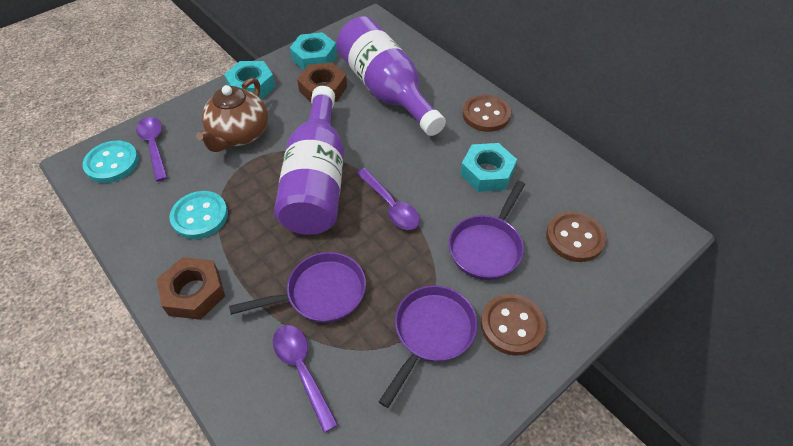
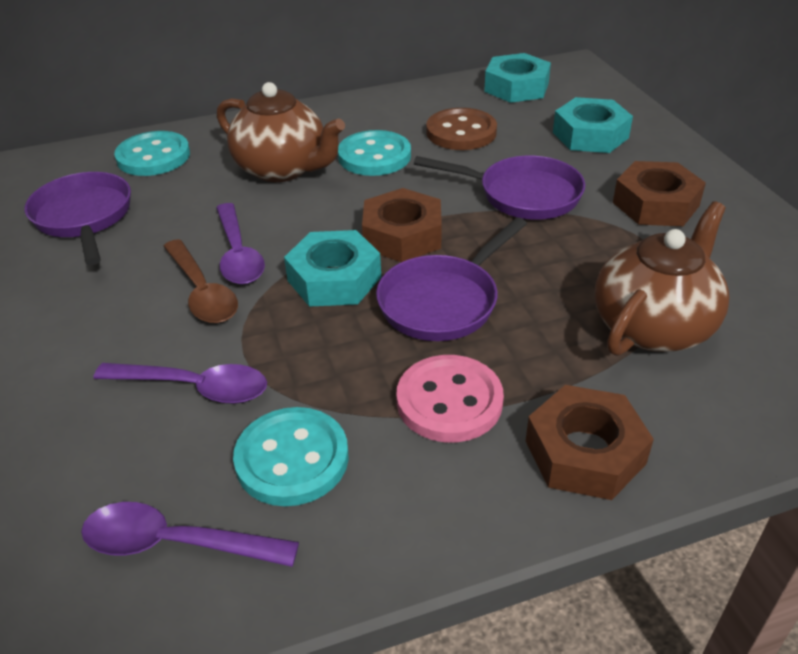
brown button: [463,94,511,132] [481,294,546,356] [546,211,606,262] = 3 -> [426,108,497,150] = 1
brown nut: [156,257,225,320] [297,62,347,102] = 2 -> [362,188,442,262] [526,385,654,500] [613,161,706,226] = 3
brown spoon: none = 0 -> [163,239,238,323] = 1
brown teapot: [196,78,268,152] = 1 -> [217,82,345,182] [595,201,729,356] = 2
pink button: none = 0 -> [396,355,504,443] = 1
purple bottle: [274,86,344,235] [336,16,446,136] = 2 -> none = 0
turquoise button: [82,141,139,183] [169,191,228,239] = 2 -> [114,131,190,176] [233,407,349,506] [338,130,411,176] = 3

